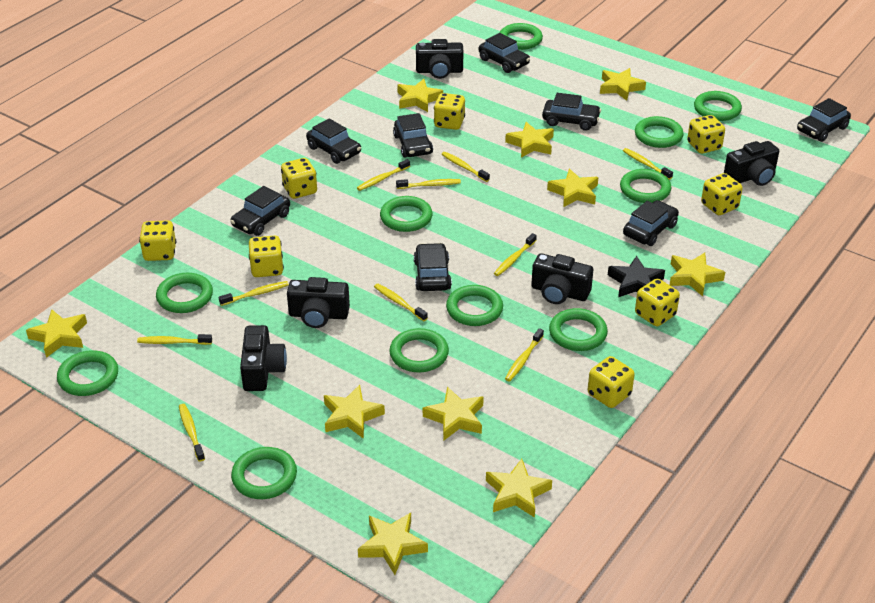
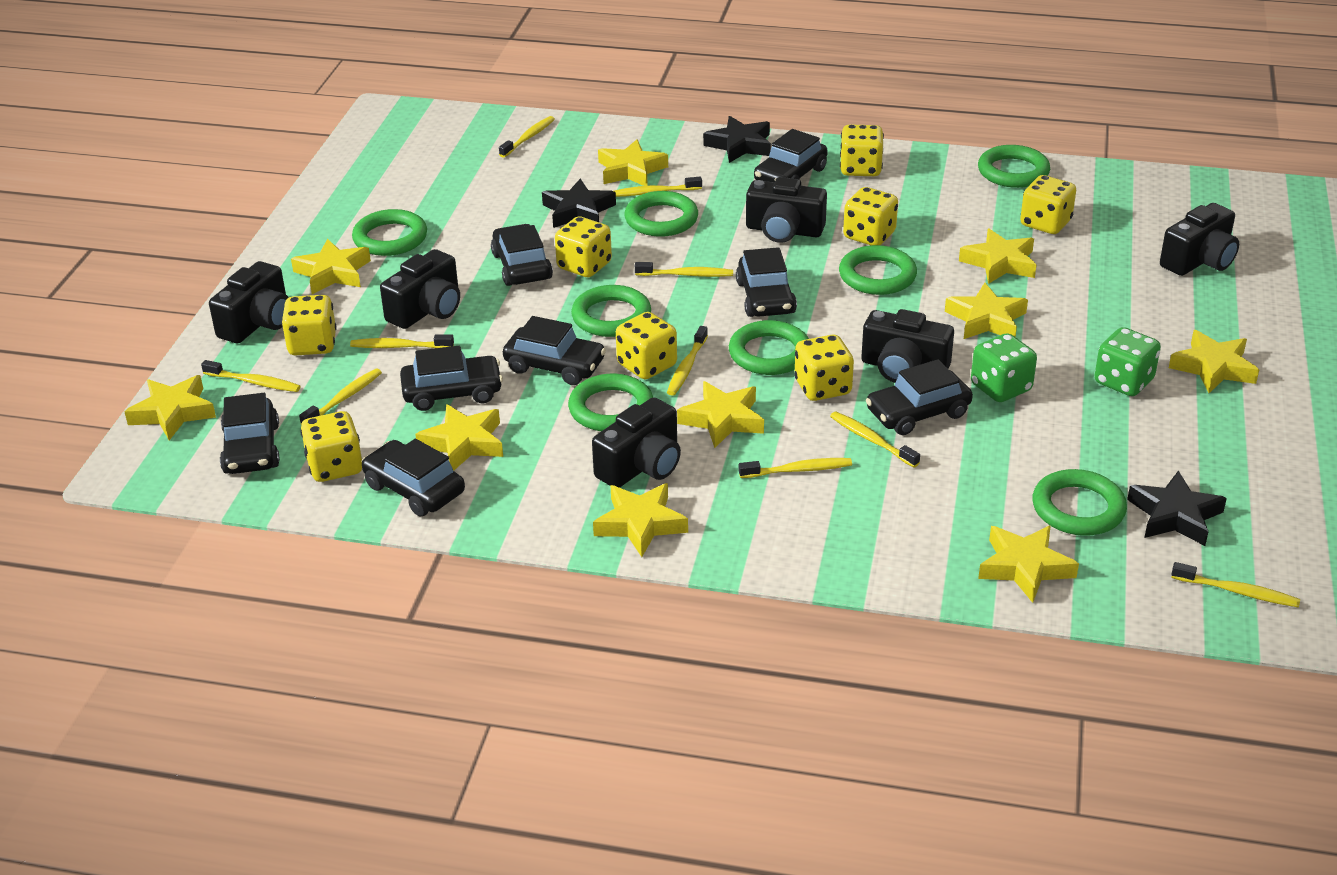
black camera: [240,325,287,391] [287,277,350,328] [416,39,463,79] [531,253,593,304] [724,141,779,186] = 5 -> [209,261,289,343] [380,249,460,329] [592,397,681,488] [746,177,827,243] [861,309,954,383] [1160,203,1239,276] = 6
black star: [608,256,665,297] = 1 -> [542,179,616,228] [703,116,771,163] [1127,471,1227,546] = 3
green dice: none = 0 -> [971,333,1037,402] [1094,327,1161,396] = 2
green ring: [57,350,118,396] [156,273,213,313] [231,447,297,499] [380,196,433,232] [389,328,449,372] [446,285,503,326] [500,23,543,50] [549,308,608,351] [620,169,672,203] [635,116,684,148] [694,91,742,121] = 11 -> [352,209,427,256] [568,373,653,431] [571,285,651,337] [625,191,698,237] [729,320,809,375] [839,245,917,295] [978,145,1050,188] [1033,469,1127,536] = 8

